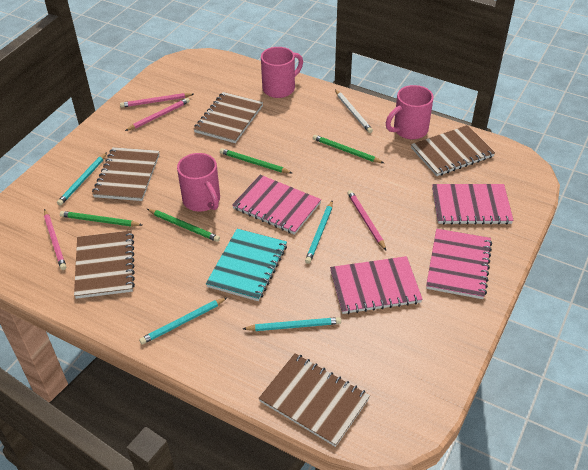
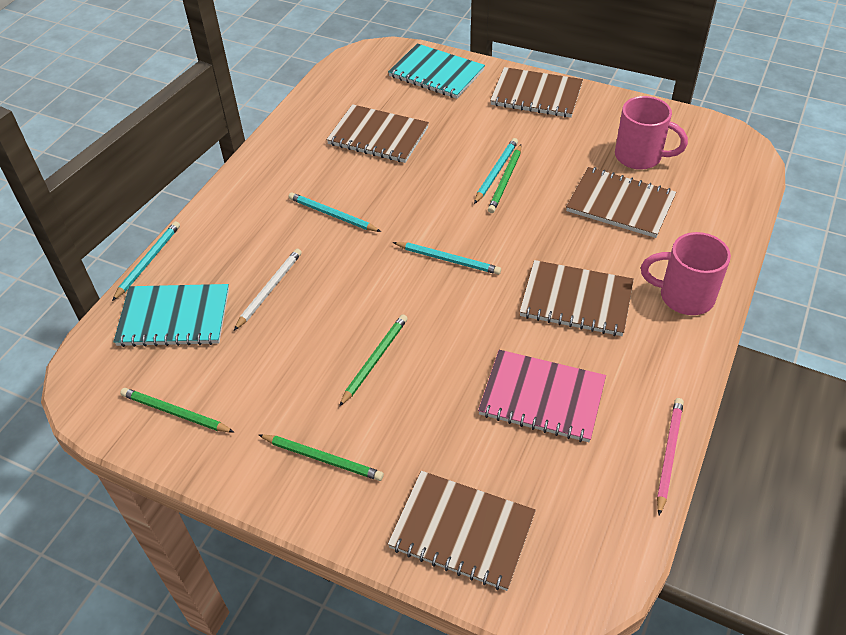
pink mug: [177,153,220,212] [261,47,303,98] [386,85,434,139] = 3 -> [615,96,688,170] [641,232,731,315] = 2
pink notebook: [232,175,321,235] [330,256,423,314] [426,229,492,299] [432,184,514,225] = 4 -> [478,350,606,442] = 1
pink pencil: [44,209,66,270] [120,93,194,108] [125,98,190,131] [347,190,386,250] = 4 -> [657,398,684,515] = 1
turquoise notebook: [206,229,287,301] = 1 -> [114,284,229,347] [388,43,485,99] = 2

